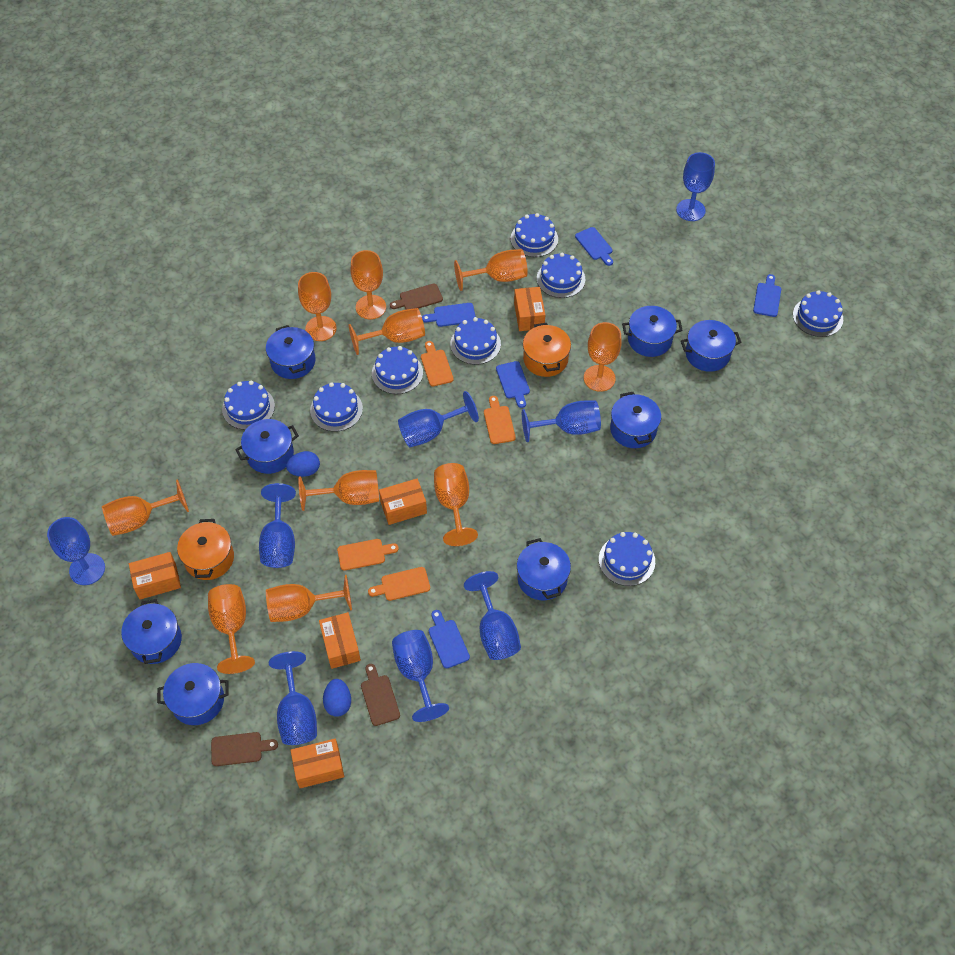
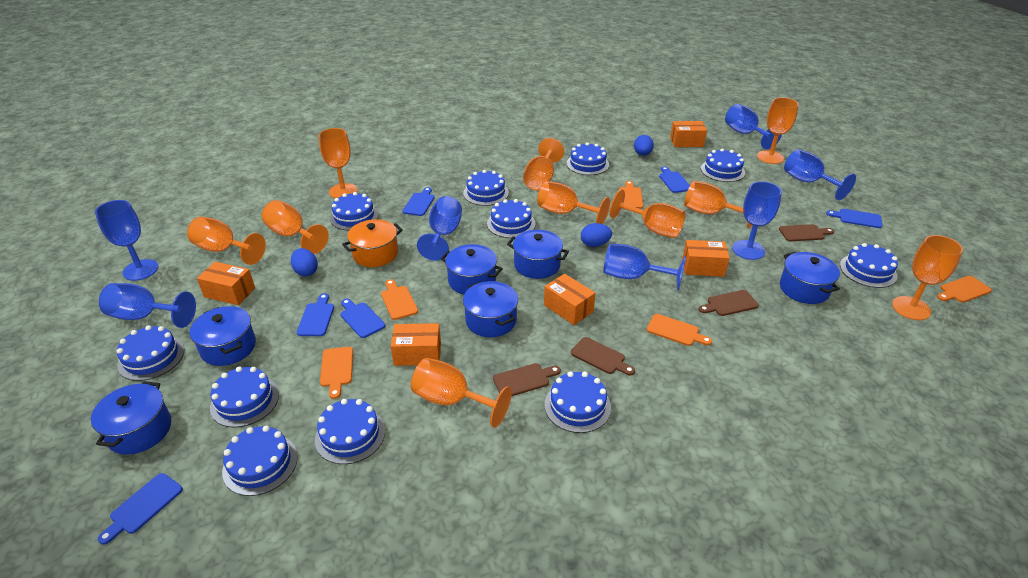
blue cake: [222,380,275,430] [310,382,363,432] [372,346,423,394] [450,317,501,365] [511,213,558,257] [537,253,585,298] [599,532,655,586] [793,290,843,337] = 8 -> [117,325,184,381] [210,367,279,427] [222,425,298,496] [315,399,385,464] [330,192,378,230] [463,170,509,206] [487,199,536,238] [545,371,611,433] [566,142,609,175] [701,148,745,182] [840,243,898,288] = 11
blue cutting board: [422,303,476,327] [429,610,470,668] [496,361,530,408] [575,227,613,266] [753,274,781,317] = 5 -> [98,473,183,545] [297,293,334,336] [341,299,385,338] [403,187,435,216] [659,167,690,193] [826,209,882,228] = 6
blue egg: [286,451,320,477] [323,679,351,717] = 2 -> [291,248,318,276] [581,223,612,247] [634,135,654,156] = 3
blue goblet: [47,517,105,585] [259,483,296,568] [269,651,317,745] [392,630,449,722] [398,391,479,447] [464,571,521,660] [522,400,601,442] [676,152,715,221] = 8 -> [95,200,159,281] [99,283,196,328] [417,196,462,261] [604,243,686,290] [725,104,782,149] [732,181,782,260] [784,149,856,200] = 7
blue pot: [121,599,182,664] [157,663,229,725] [235,419,299,474] [266,325,315,379] [517,538,571,600] [610,392,661,448] [622,306,683,357] [681,320,742,372] = 8 -> [91,381,171,455] [190,306,256,366] [441,244,503,295] [463,281,518,337] [507,230,569,279] [780,252,840,304] = 6
brown cutting board: [211,732,278,766] [361,664,400,726] [390,284,443,309] = 3 -> [493,363,561,396] [571,337,635,376] [699,290,759,316] [779,224,834,241] = 4
orange cutting board: [337,539,399,571] [368,567,430,601] [421,341,454,387] [484,396,516,444] = 4 -> [320,347,353,399] [381,279,418,320] [619,181,643,209] [647,314,712,346] [937,276,992,303] = 5
orange pot: [177,519,234,580] [523,323,571,377] = 2 -> [342,219,403,267] = 1

